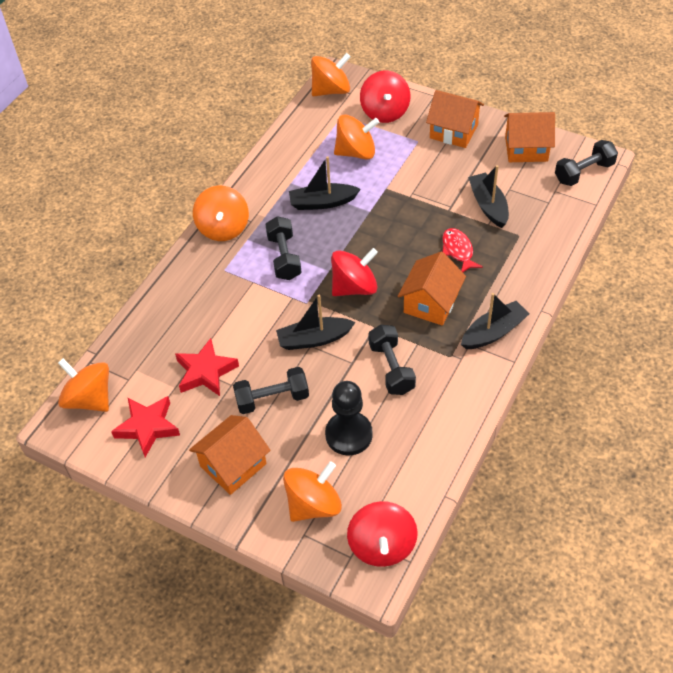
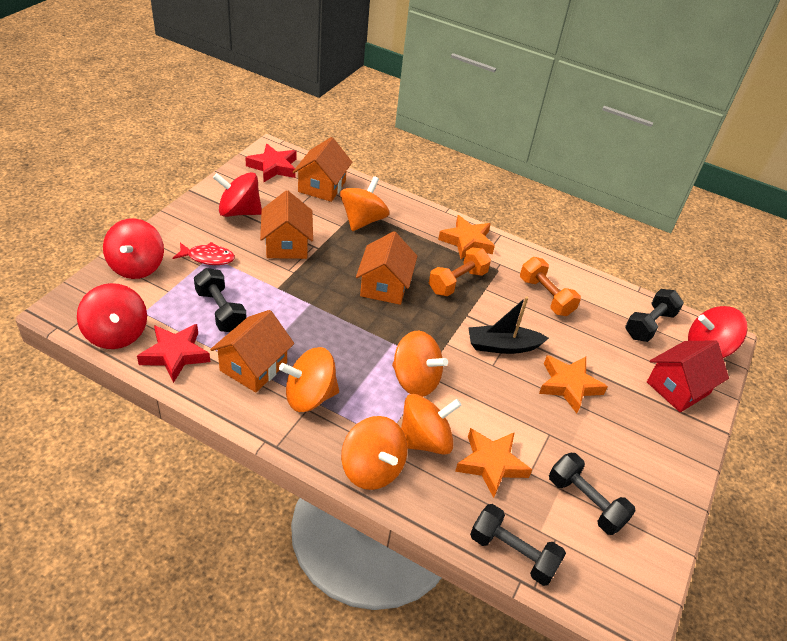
black boat: [276,295,356,350] [289,156,361,210] [461,293,529,349] [468,165,509,228] = 4 -> [468,296,549,354] = 1
black pawn: [325,381,373,455] = 1 -> none = 0
orange dumbbell: none = 0 -> [429,247,491,296] [520,257,581,316] = 2
orange star: none = 0 -> [438,215,495,259] [455,428,532,498] [539,355,608,413] = 3
red house: none = 0 -> [647,340,729,412] = 1
red spinning top: [331,248,378,296] [347,501,418,567] [360,71,410,123] = 3 -> [77,283,147,349] [103,219,164,279] [213,172,262,217] [688,306,747,358] = 4

